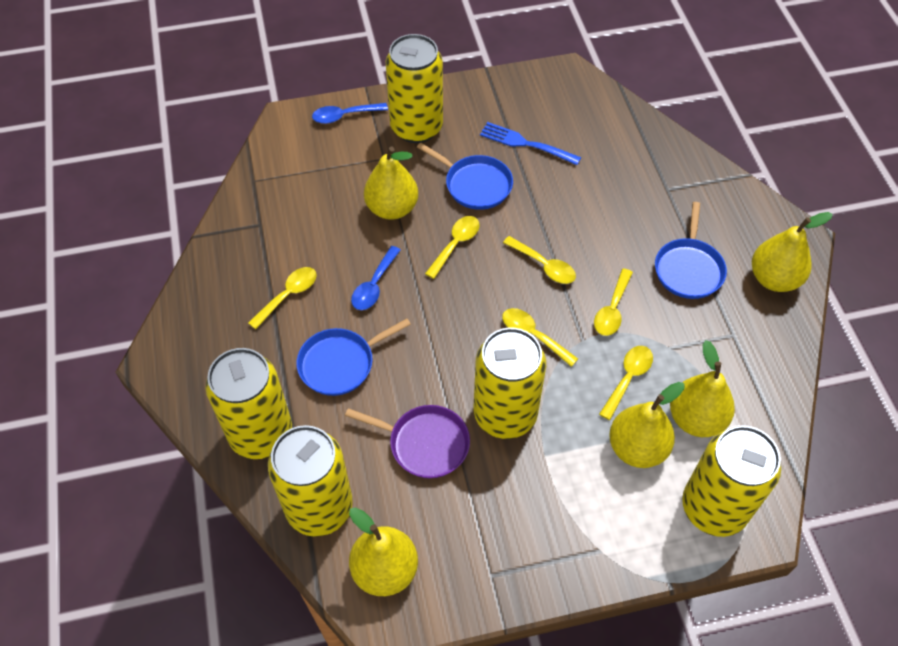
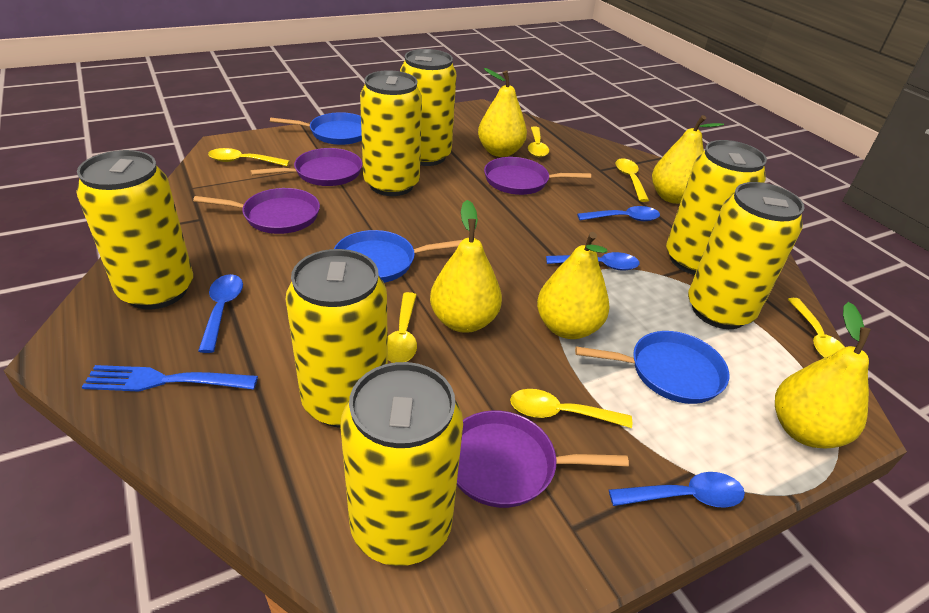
blue spoon: [312,103,388,124] [351,246,401,310] = 2 -> [198,274,243,353] [546,252,640,270] [577,206,660,221] [609,472,745,508] = 4
purple pan: [345,405,470,478] = 1 -> [193,188,320,234] [250,148,362,186] [457,410,629,508] [484,157,591,195] = 4
yellow can: [206,348,292,459] [268,425,353,537] [385,34,443,143] [474,328,546,439] [682,425,781,537] = 5 -> [76,150,193,309] [285,249,388,428] [340,362,463,566] [360,70,422,196] [400,49,457,166] [666,140,767,275] [688,182,805,329] = 7

